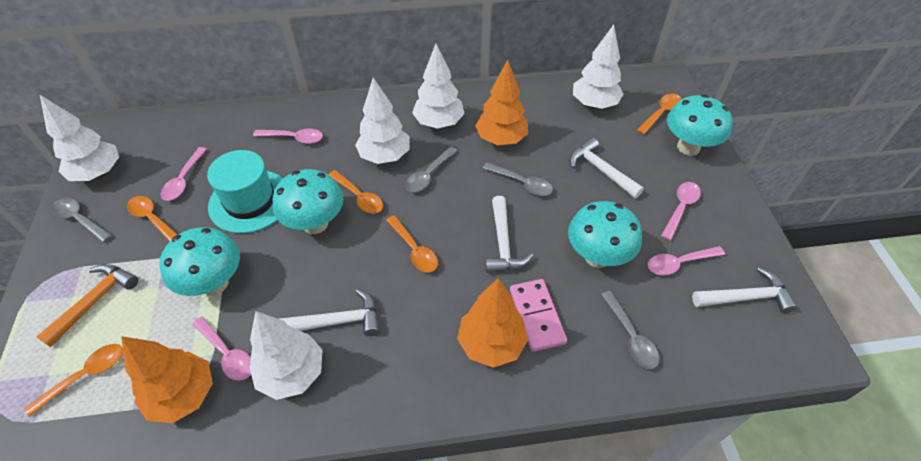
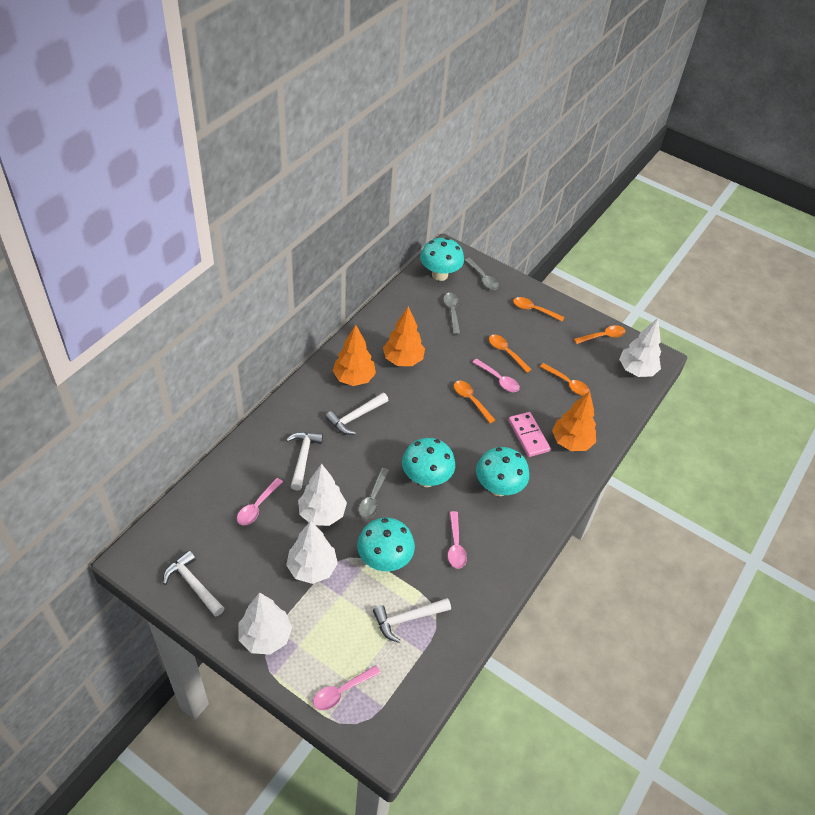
grey spoon: [52,198,112,242] [405,146,457,192] [482,163,553,196] [601,291,660,369] = 4 -> [358,468,389,519] [443,293,460,334] [465,258,499,290] = 3
orange hammer: [36,264,138,347] = 1 -> none = 0
pink spoon: [160,147,207,201] [192,316,251,381] [253,128,323,144] [647,246,725,275] [661,182,701,240] = 5 -> [237,478,283,525] [313,665,381,710] [448,511,467,569] [472,358,520,392] = 4
turquoise hat: [207,150,283,233] = 1 -> none = 0
white tree: [40,95,119,181] [249,311,323,400] [355,77,409,164] [412,44,465,129] [573,25,623,109] = 5 -> [238,592,292,655] [286,521,338,584] [298,464,347,526] [619,318,661,377] = 4

